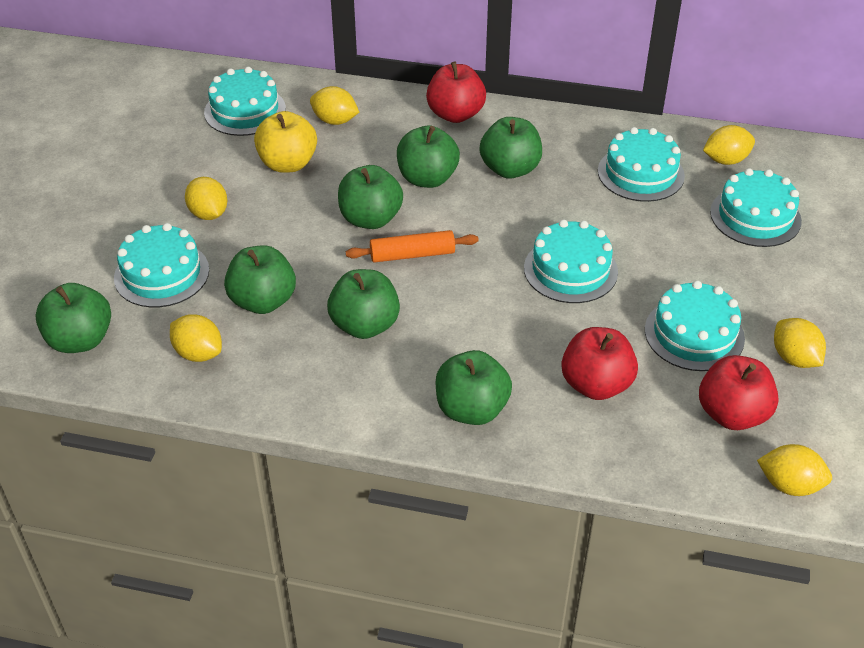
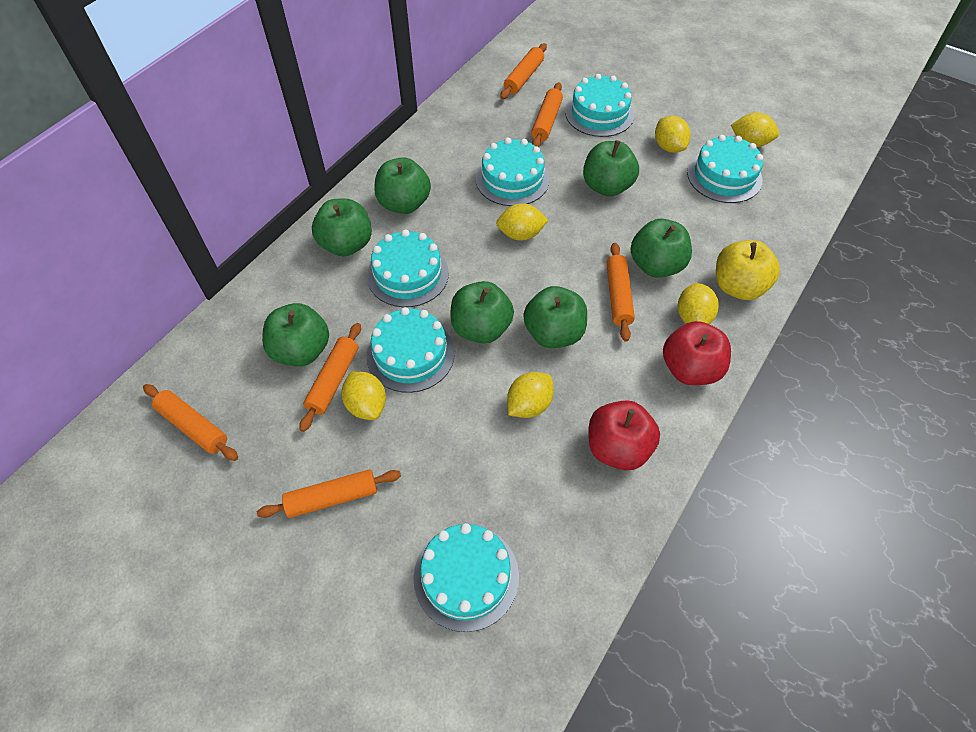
orange rolling pin: [346,230,479,263] = 1 -> [143,384,238,461] [257,469,401,518] [299,323,361,432] [500,43,547,99] [531,82,563,147] [606,243,635,341] = 6
red apple: [426,62,486,123] [561,327,638,400] [699,355,779,430] = 3 -> [588,400,660,470] [663,321,731,385] = 2

